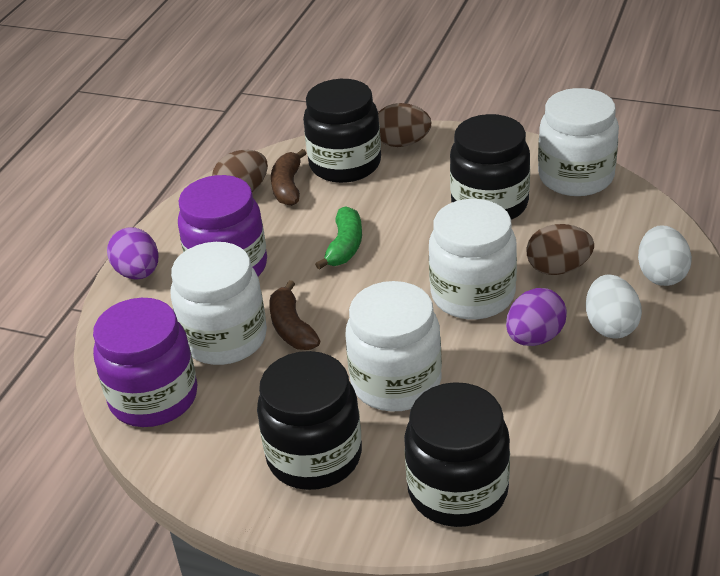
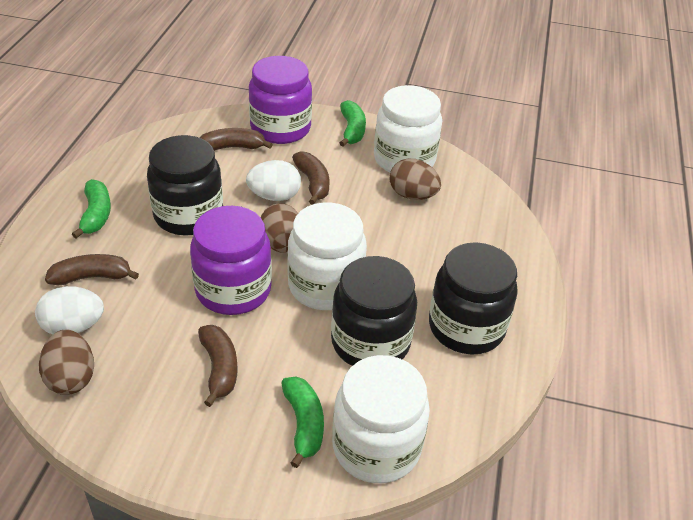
black jar: [257,351,362,490] [303,79,381,183] [404,382,510,527] [450,114,530,220] = 4 -> [147,135,223,236] [331,256,417,366] [429,242,518,355] = 3
brown banana: [269,280,320,350] [271,149,307,206] = 2 -> [45,254,139,285] [198,325,237,407] [199,128,273,151] [292,151,329,205] = 4
green banana: [315,206,362,270] = 1 -> [72,179,111,239] [281,376,324,468] [340,100,366,147] = 3
purple egg: [107,227,158,279] [506,288,567,346] = 2 -> none = 0
white jar: [170,242,267,365] [345,281,442,412] [429,199,517,320] [538,88,619,196] = 4 -> [288,202,367,310] [332,355,430,483] [374,85,442,172] = 3

